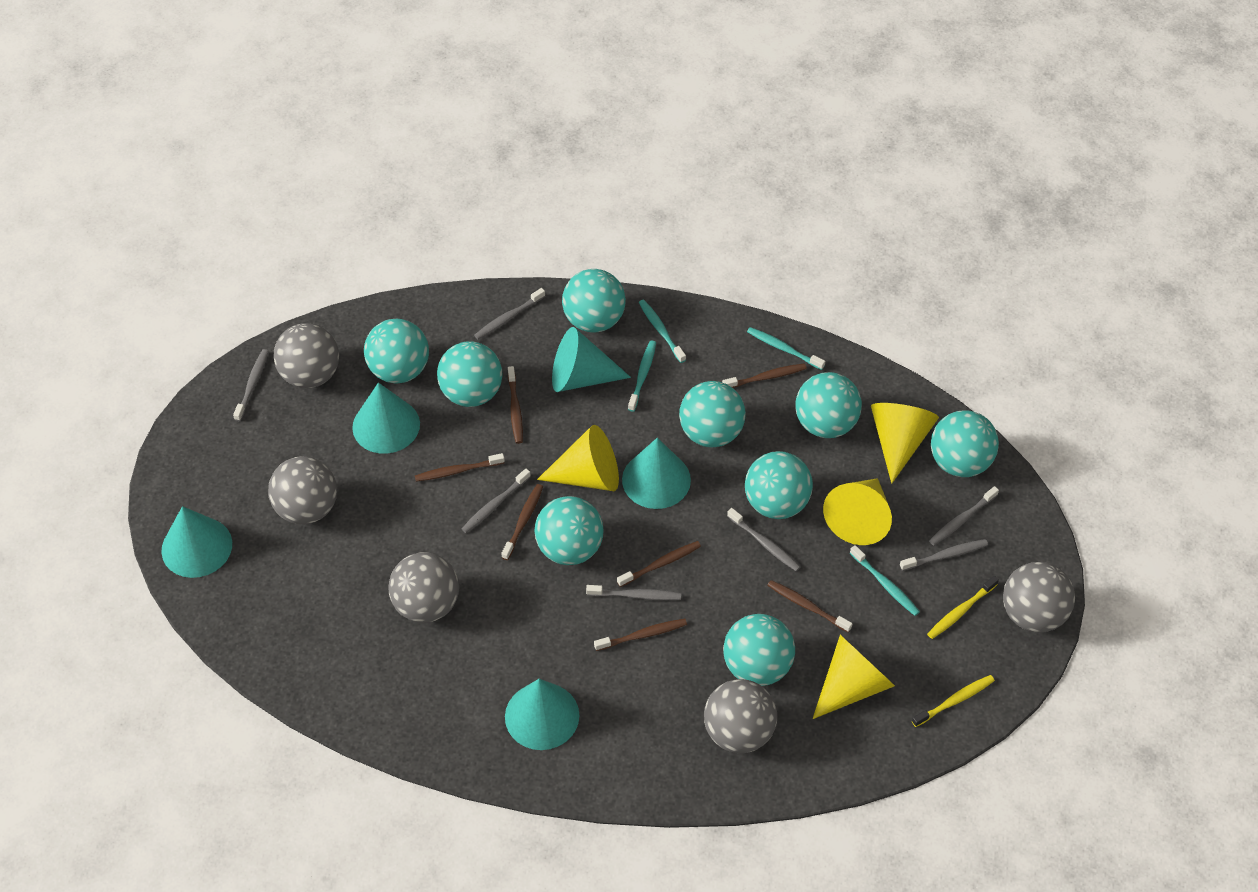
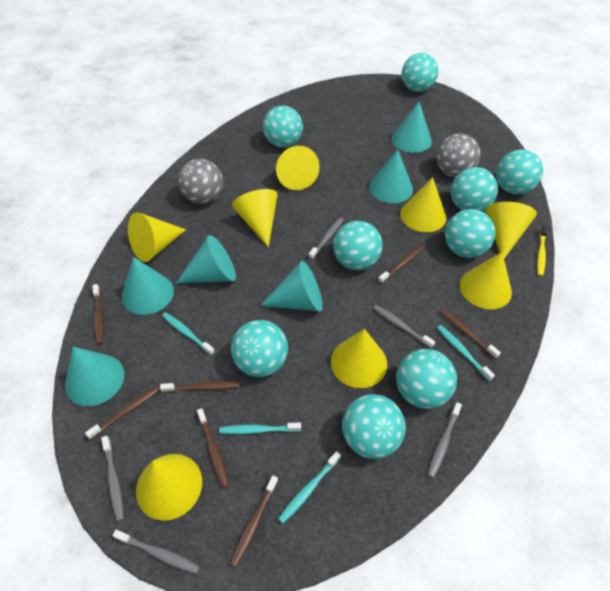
grey ball: [268,456,337,524] [274,323,339,388] [388,552,459,623] [704,679,777,753] [1003,562,1075,632] = 5 -> [178,159,223,204] [436,133,481,177] = 2
grey toothbrush: [233,349,269,421] [462,469,531,533] [474,288,545,339] [586,585,681,600] [727,508,801,571] [900,539,988,571] [929,486,999,545] = 7 -> [101,436,124,522] [112,530,200,574] [309,218,344,260] [373,305,435,348] [428,402,462,478] = 5
turquoise cone: [161,506,232,578] [352,382,420,454] [505,679,579,750] [552,327,631,392] [622,438,691,509] = 5 -> [65,347,124,406] [122,257,174,315] [176,235,236,284] [260,261,323,311] [369,149,413,203] [391,102,432,153] = 6
yellow cone: [537,425,619,491] [813,635,895,719] [823,478,892,545] [871,403,939,484] = 4 -> [128,212,186,262] [136,454,202,521] [232,189,278,247] [276,146,320,190] [331,329,387,388] [400,177,446,232] [460,252,512,309] [486,202,537,259] = 8
yellow toothbrush: [912,675,995,727] [927,576,999,639] = 2 -> [537,225,547,276] = 1

